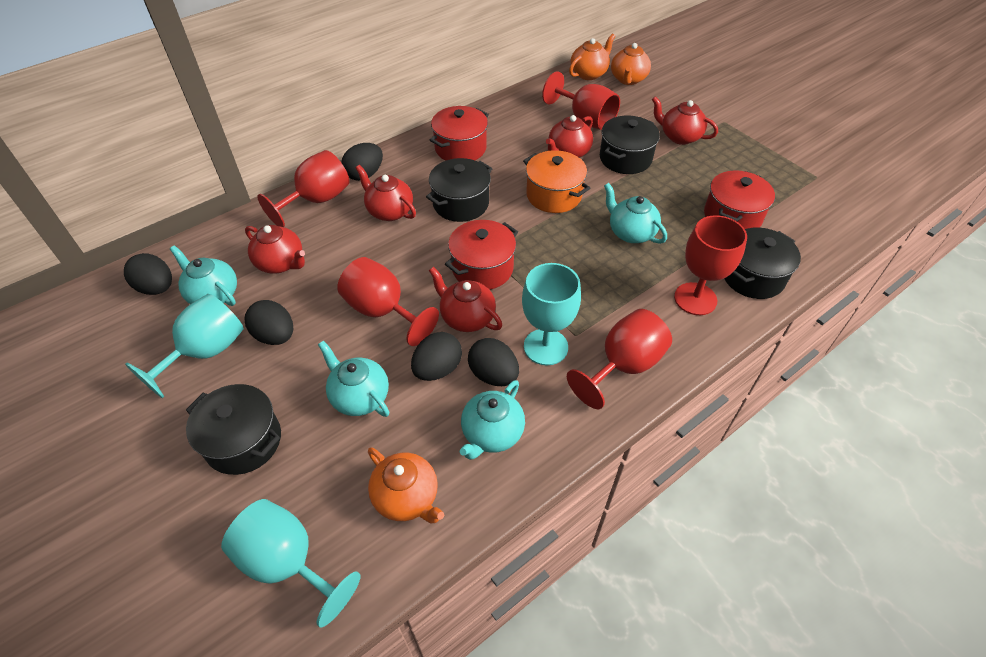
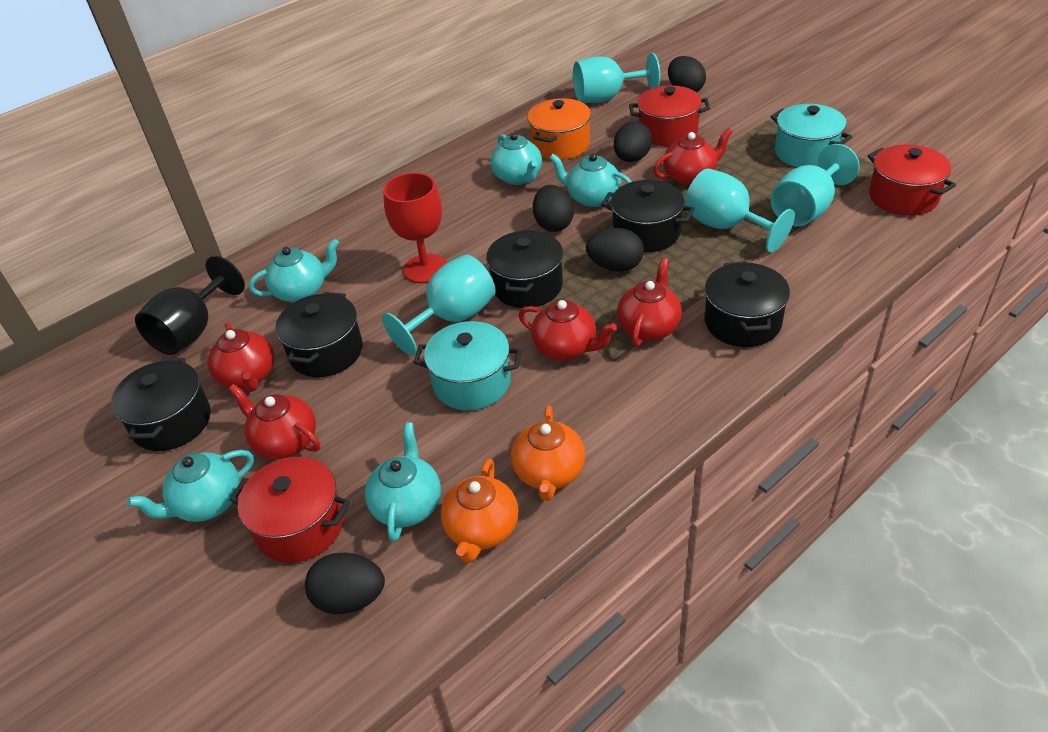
black goblet: none = 0 -> [135,256,245,355] = 1
black pot: [186,384,281,475] [426,158,493,222] [600,116,660,174] [724,228,801,299] = 4 -> [111,358,211,451] [276,292,363,377] [486,230,563,308] [601,180,694,252] [704,261,790,347] = 5
orange teapot: [368,447,444,523] [569,33,615,80] [611,43,651,85] = 3 -> [440,459,519,563] [511,406,585,501] = 2
red goblet: [257,150,350,227] [337,257,439,346] [542,71,620,130] [567,309,672,409] [674,215,747,315] = 5 -> [383,173,447,283] = 1
turquoise goblet: [125,294,244,398] [221,499,361,628] [522,263,581,365] = 3 -> [382,254,496,356] [573,53,660,103] [684,168,795,252] [770,144,860,227] = 4
turquoise pot: none = 0 -> [413,321,522,410] [771,104,852,167] = 2
turquoise teapot: [170,245,237,306] [318,341,389,417] [460,380,525,460] [604,183,667,244] = 4 -> [127,450,254,522] [249,239,339,302] [365,423,441,542] [490,133,542,185] [549,153,632,207] = 5

